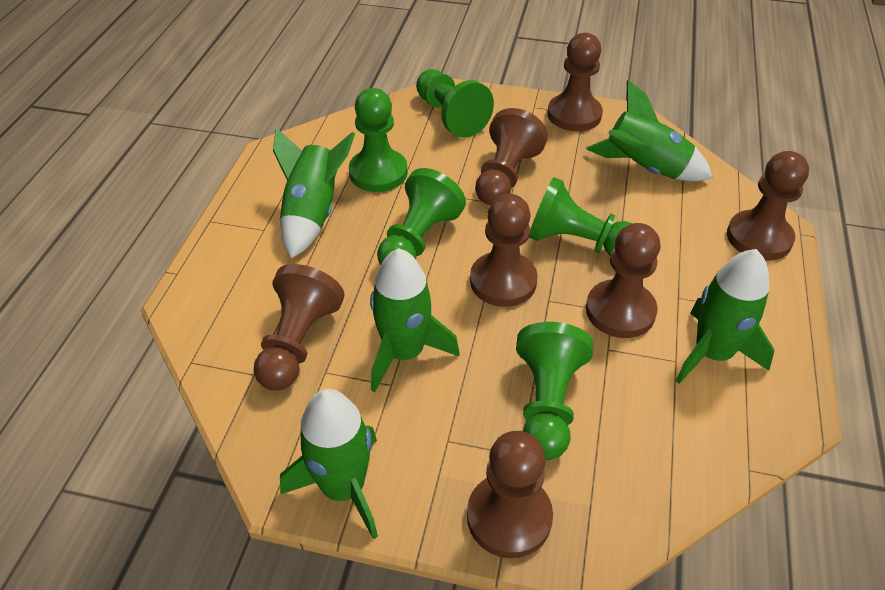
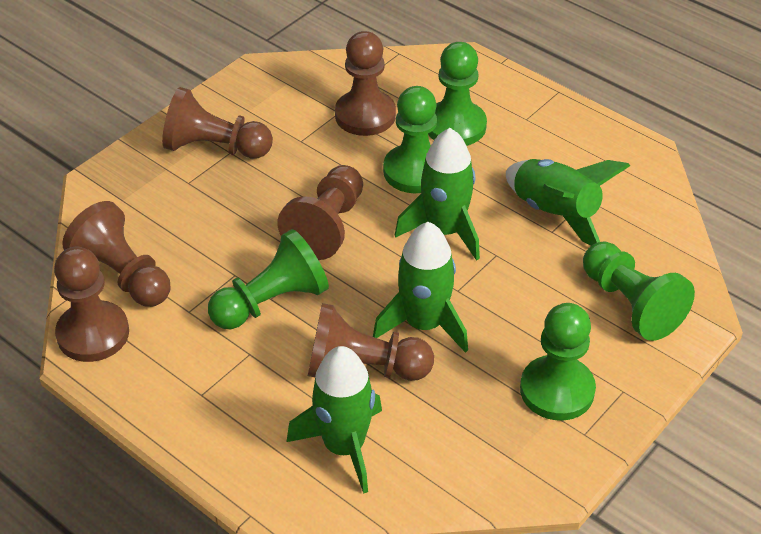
brown pawn: [254,264,344,391] [467,431,553,558] [470,194,538,307] [475,108,548,205] [548,33,603,131] [586,223,660,338] [727,151,809,261] = 7 -> [54,247,129,362] [62,201,170,307] [162,87,273,158] [278,165,363,260] [308,303,434,381] [335,31,396,136] = 6
green rocket: [273,128,355,258] [280,389,378,539] [370,248,460,392] [586,80,713,181] [676,249,774,384] = 5 -> [286,346,382,494] [373,222,468,353] [395,128,480,261] [506,159,630,246] = 4

